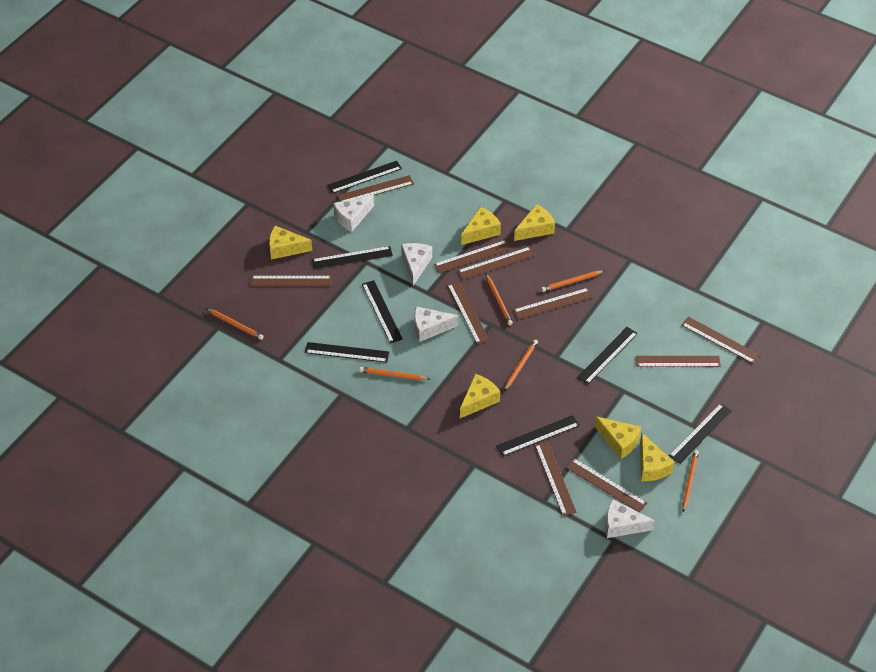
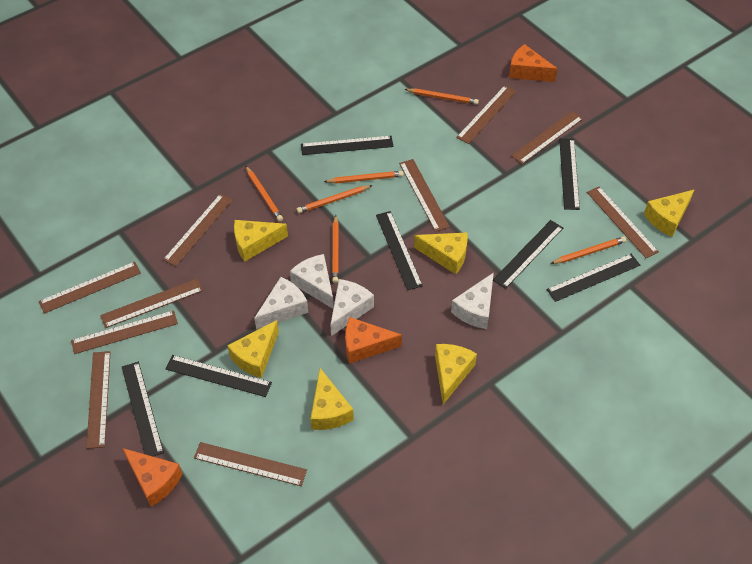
orange cheese: none = 0 -> [122,448,182,507] [345,317,402,364] [509,44,557,82] = 3

